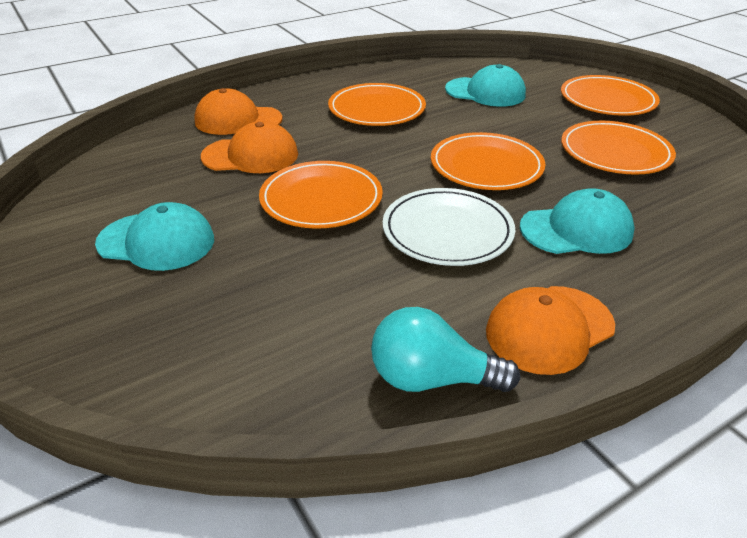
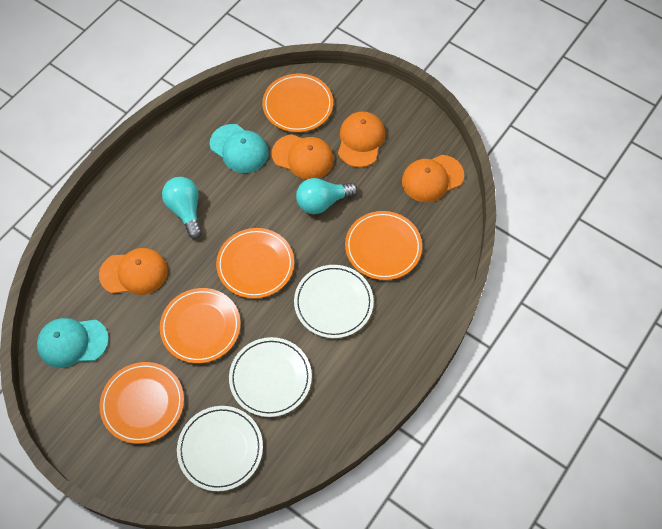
orange cap: [194,88,283,135] [201,121,298,173] [486,286,615,375] = 3 -> [99,248,168,295] [272,134,334,180] [338,111,385,168] [402,155,464,202] = 4
turquoise cap: [95,202,214,271] [445,64,526,107] [520,188,635,254] = 3 -> [37,318,109,368] [210,124,268,173] = 2
turquoise light bulb: [371,307,520,392] = 1 -> [162,177,202,239] [296,178,358,214] = 2
white plate: [383,188,515,266] = 1 -> [177,406,263,491] [229,337,312,417] [294,265,374,338] = 3

